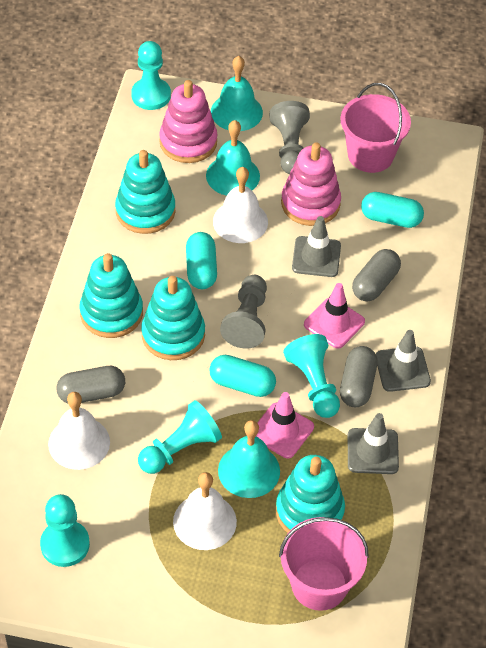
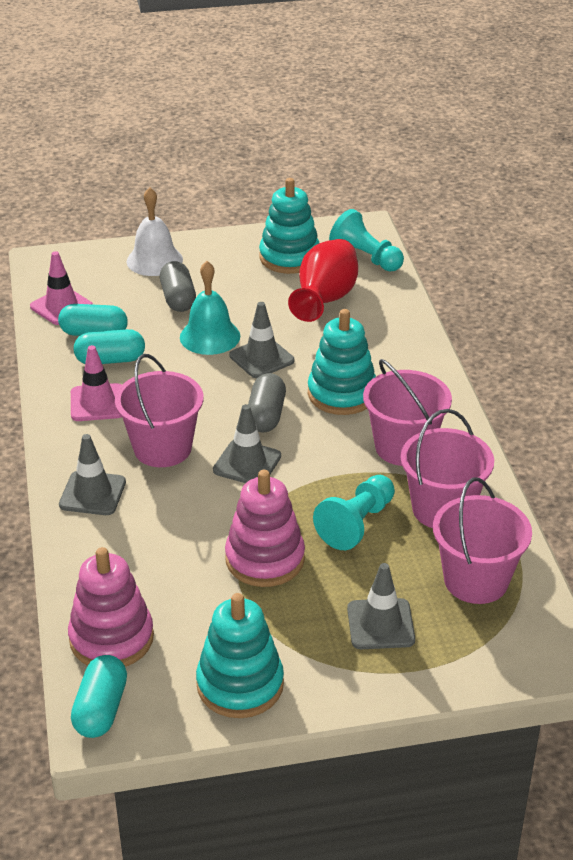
grey capsule: [57,366,125,403] [340,346,377,407] [352,249,401,301] = 3 -> [160,261,196,312] [248,373,286,432] = 2
grey pawn: [220,275,267,348] [269,101,310,174] = 2 -> none = 0
grey traffic cone: [292,216,341,277] [348,413,399,474] [376,330,431,392] = 3 -> [59,434,126,515] [213,404,281,483] [230,302,294,378] [347,563,415,649] = 4
pink bucket: [279,517,369,611] [340,83,411,173] = 2 -> [115,354,204,467] [363,359,452,466] [401,409,494,528] [433,477,532,604] = 4
red vase: none = 0 -> [288,239,358,322] = 1
turquoise bell: [206,120,260,196] [211,56,263,131] [218,420,280,498] = 3 -> [180,261,240,355] = 1
turquoise pawn: [40,494,90,567] [131,41,171,110] [138,400,222,474] [283,334,340,418] = 4 -> [313,475,395,550] [329,209,404,272] = 2
turquoise stacking toy: [79,253,143,338] [115,150,175,234] [141,276,205,360] [276,455,345,533] = 4 -> [196,593,284,718] [259,178,319,274] [308,309,376,415] = 3
white bell: [48,392,110,470] [173,472,237,550] [213,167,268,243] = 3 -> [126,187,183,276] = 1

